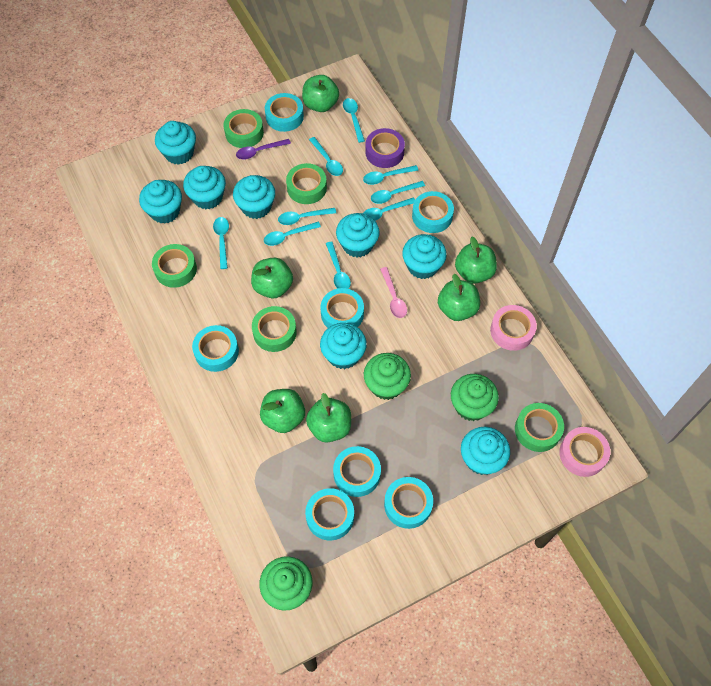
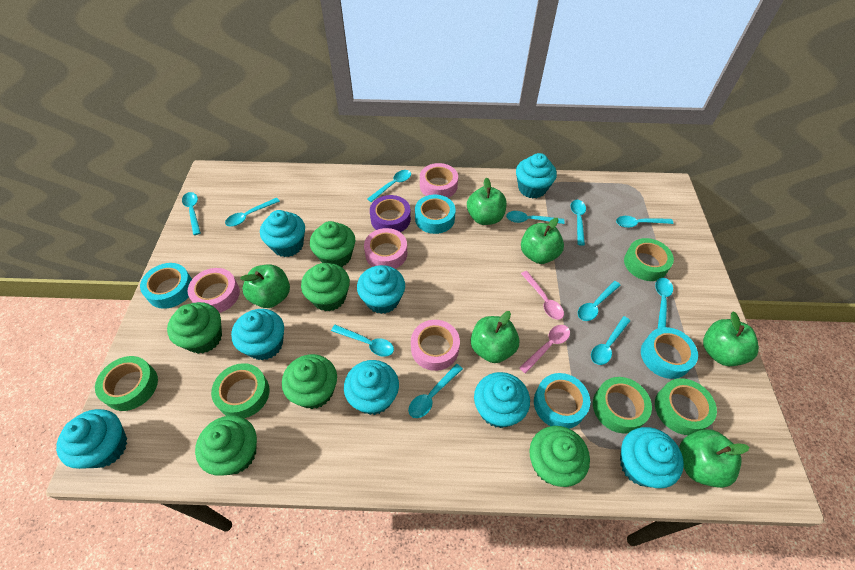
green cupcake: [259,556,313,611] [364,353,411,400] [451,374,499,421] = 3 -> [167,302,222,354] [195,416,257,476] [282,354,337,409] [301,263,350,312] [310,221,355,267] [529,426,590,487] = 6
pink spoon: [380,267,407,318] = 1 -> [519,325,570,374] [521,271,564,320] = 2
pink tape: [490,305,537,351] [559,427,610,477] = 2 -> [188,268,240,313] [364,228,407,269] [411,320,460,371] [420,163,458,198] = 4
purple spoon: [236,139,291,159] = 1 -> none = 0
turquoise spoon: [213,217,229,269] [264,222,321,246] [278,208,336,225] [309,137,343,176] [326,242,351,289] [343,98,365,143] [363,165,418,185] [363,198,415,221] [371,181,425,204] = 9 -> [182,192,201,235] [225,198,280,226] [331,325,394,357] [367,170,411,202] [408,364,463,418] [506,211,564,224] [571,200,586,246] [578,281,621,321] [591,316,630,365] [616,216,673,228] [655,278,673,328] = 11
turquoise tape: [192,325,239,372] [265,93,304,132] [305,488,354,541] [320,288,364,328] [333,446,381,497] [384,477,433,529] [412,191,454,233] = 7 -> [140,263,192,309] [415,195,456,234] [534,373,590,429] [641,327,698,379] = 4

